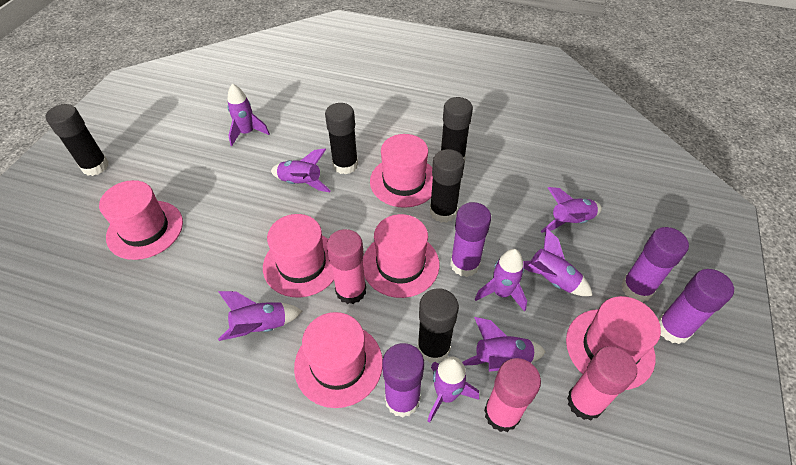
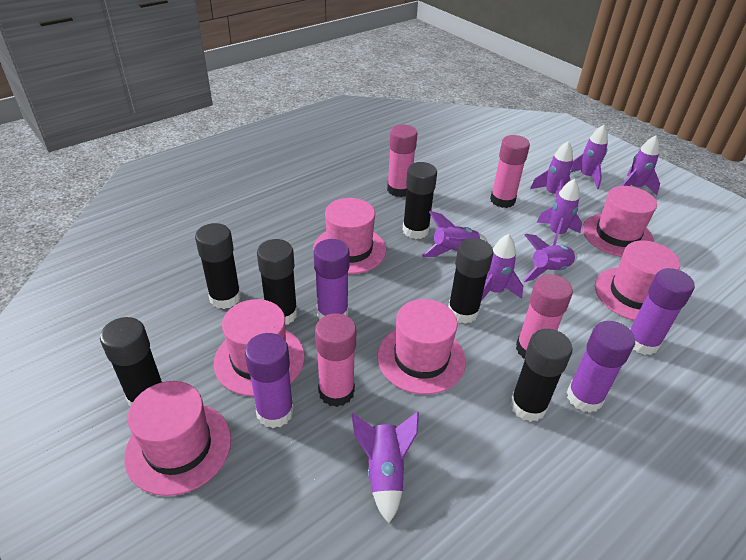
black glue stick: [46,104,109,176] [325,103,358,175] [417,288,459,363] [430,149,465,223] [441,97,473,161] = 5 -> [100,317,163,406] [195,223,241,309] [257,239,298,325] [402,162,437,239] [448,238,493,324] [510,329,573,422] = 6
pink glue stick: [327,229,366,304] [484,358,541,432] [567,346,637,420] = 3 -> [315,313,356,407] [387,125,418,197] [490,135,530,208] [516,274,573,359] = 4

